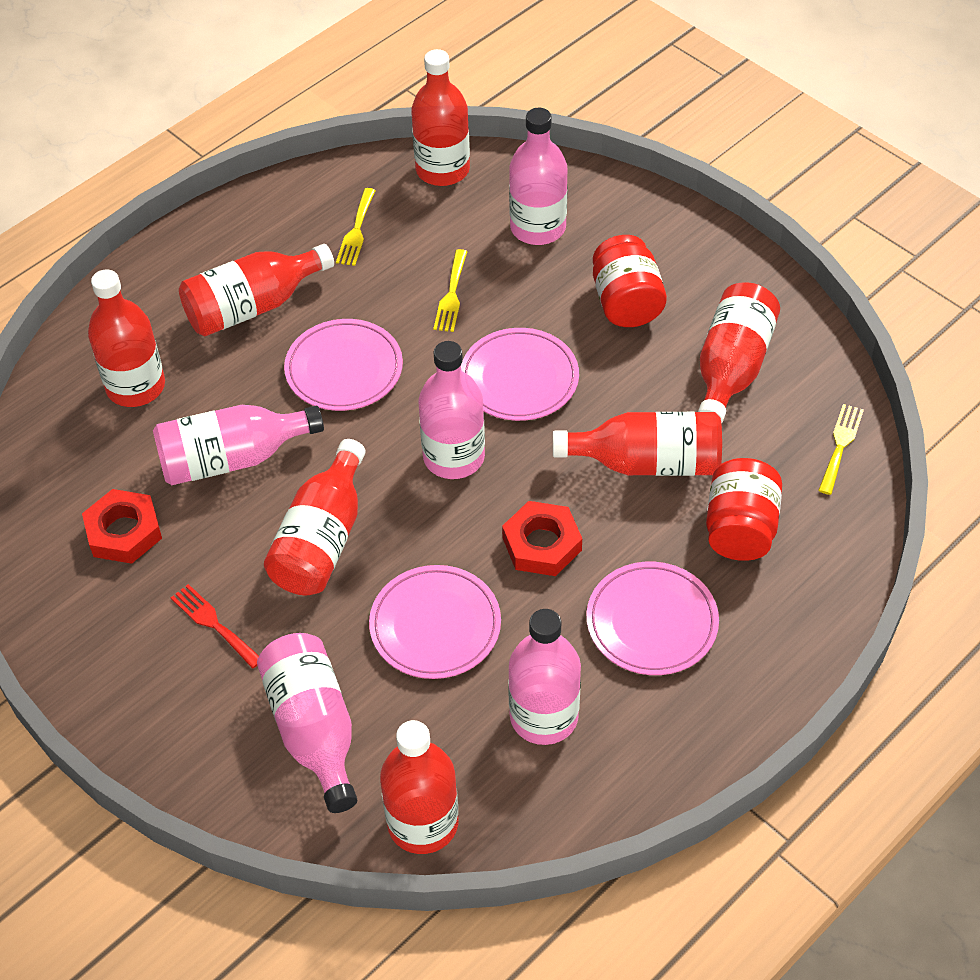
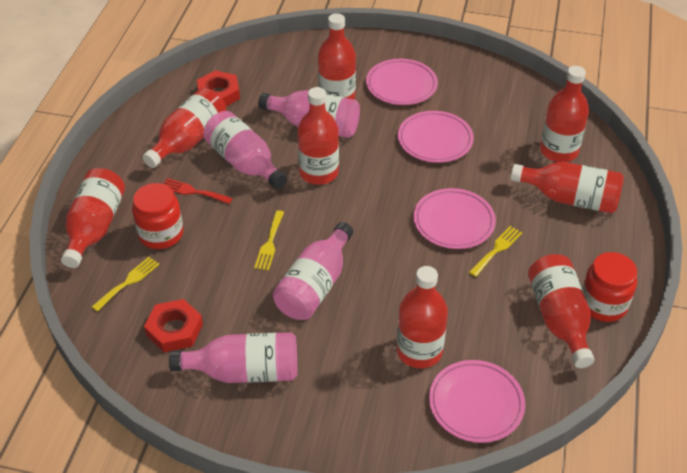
pink bottle: [153,405,324,485] [257,633,357,813] [419,341,485,479] [508,609,581,745] [509,108,568,245] = 5 -> [169,332,297,383] [203,111,287,189] [258,90,360,138] [273,222,353,320] = 4
red bottle: [88,269,165,407] [179,244,334,336] [264,439,366,595] [380,720,458,854] [411,49,470,186] [553,412,722,476] [698,282,780,424] = 7 -> [61,168,125,268] [142,88,226,168] [297,87,339,185] [318,13,356,100] [397,266,448,368] [510,162,624,213] [528,254,594,368] [540,66,589,162] = 8

